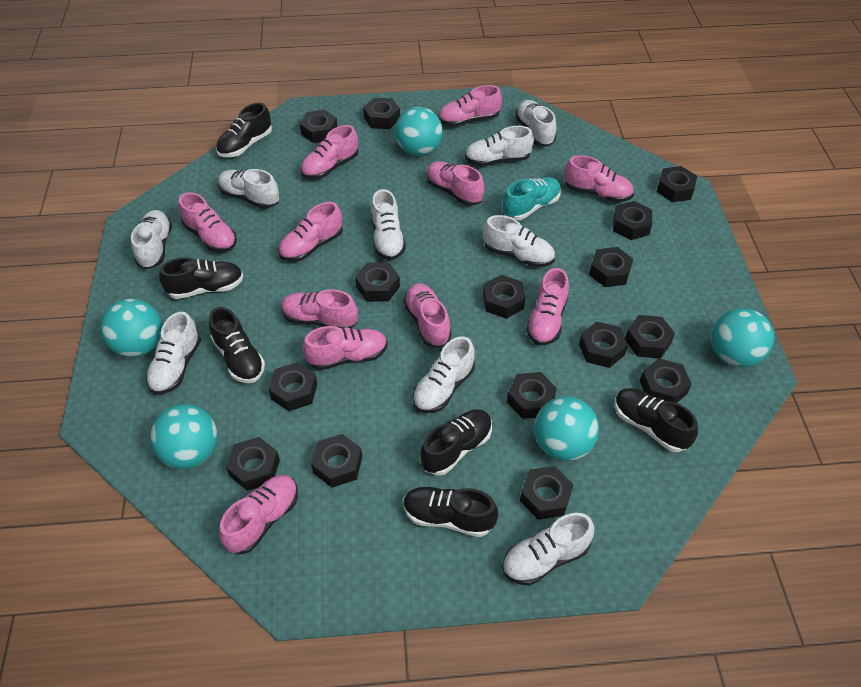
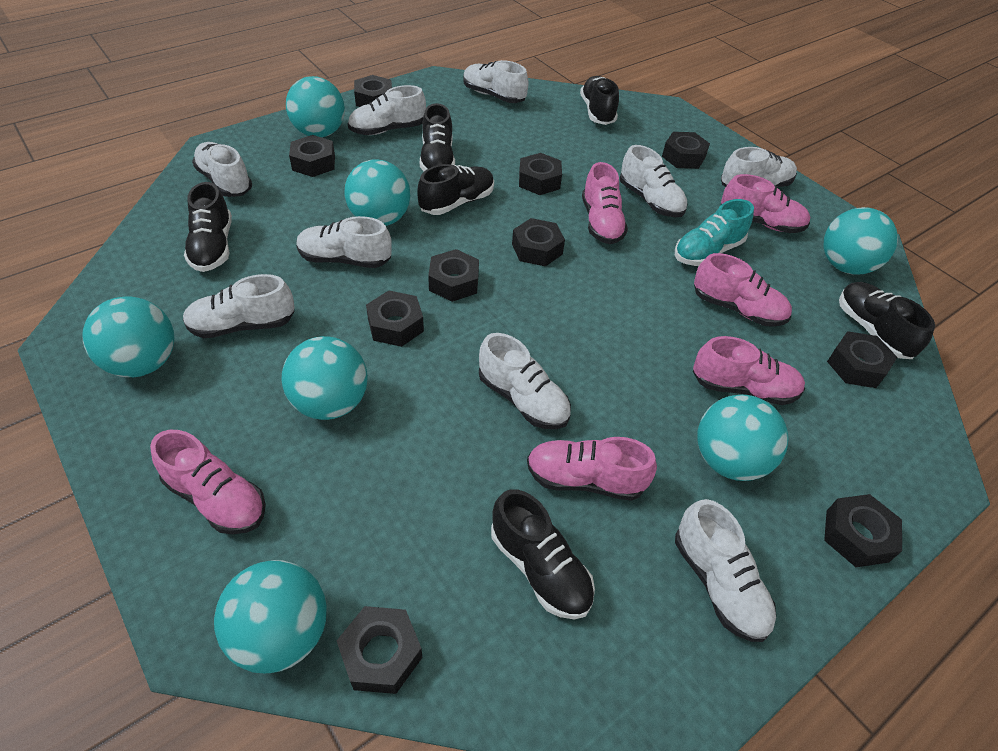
black nut: [226,437,280,491] [268,362,317,411] [300,109,338,143] [311,434,362,488] [355,262,400,302] [363,98,400,129] [483,275,525,319] [507,372,557,419] [520,466,574,520] [579,322,628,368] [589,247,633,287] [613,201,652,240] [625,315,675,359] [640,358,692,403] [657,166,697,202] = 15 -> [289,135,335,177] [337,606,423,694] [354,75,392,107] [366,290,424,347] [428,249,479,302] [512,218,565,266] [519,153,562,195] [662,132,710,169] [824,494,902,567] [827,331,897,388] = 10
pink shoe: [178,192,237,252] [219,475,298,554] [278,202,343,262] [281,289,358,328] [300,125,359,179] [303,326,388,370] [404,283,451,347] [426,161,484,206] [438,85,502,127] [526,268,569,345] [564,155,634,202] = 11 -> [150,430,266,534] [527,437,657,501] [582,162,628,244] [693,336,805,405] [694,253,792,327] [721,174,810,233] = 6
turquoise ball: [100,299,162,357] [150,404,217,469] [395,107,443,156] [534,396,599,461] [711,308,774,367] = 5 -> [83,296,174,377] [214,560,327,673] [282,336,368,420] [286,76,345,137] [344,159,410,226] [697,395,788,481] [823,207,898,275] = 7

